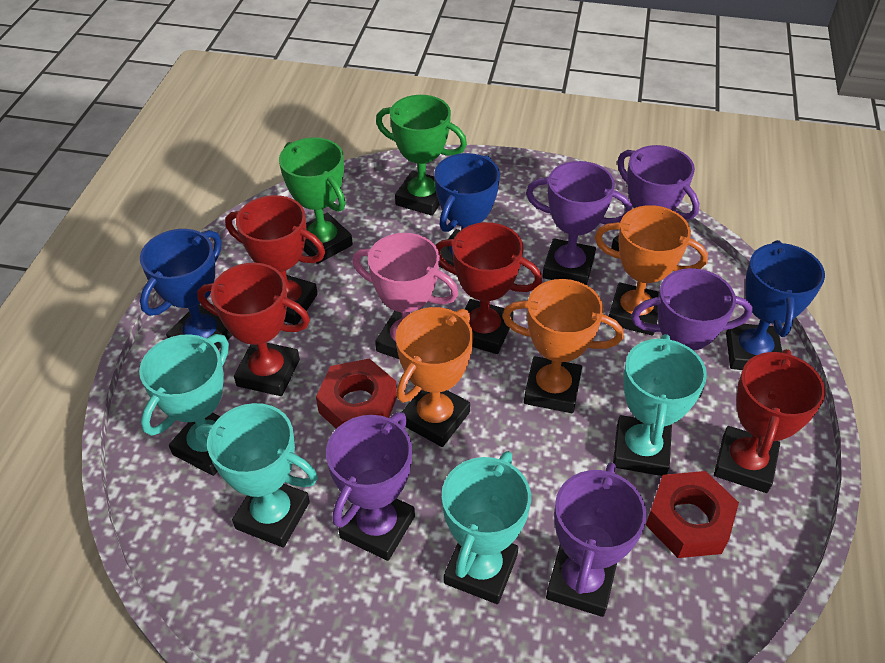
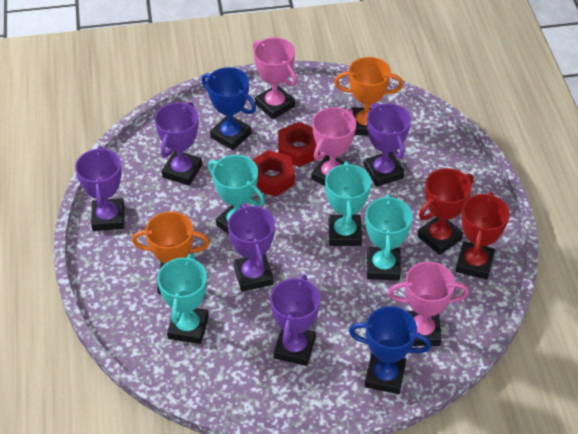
blue trophy: [140,229,232,350] [434,153,500,269] [726,240,825,370] = 3 -> [201,67,256,150] [349,306,432,394] = 2
green trophy: [279,137,353,264] [376,95,467,216] = 2 -> none = 0
orange trophy: [396,307,473,447] [502,279,624,413] [595,205,708,336] = 3 -> [132,211,210,294] [334,57,403,136] = 2
pink trophy: [352,233,459,359] = 1 -> [253,37,297,119] [311,107,356,186] [388,262,469,346] = 3
red trophy: [197,263,310,396] [225,195,325,325] [435,222,542,354] [714,349,825,493] = 4 -> [417,168,474,255] [455,192,510,280] = 2

